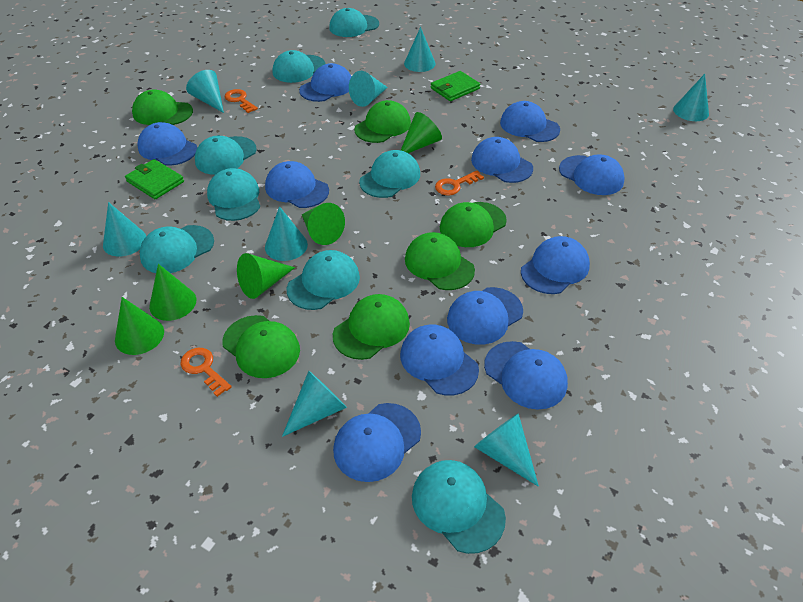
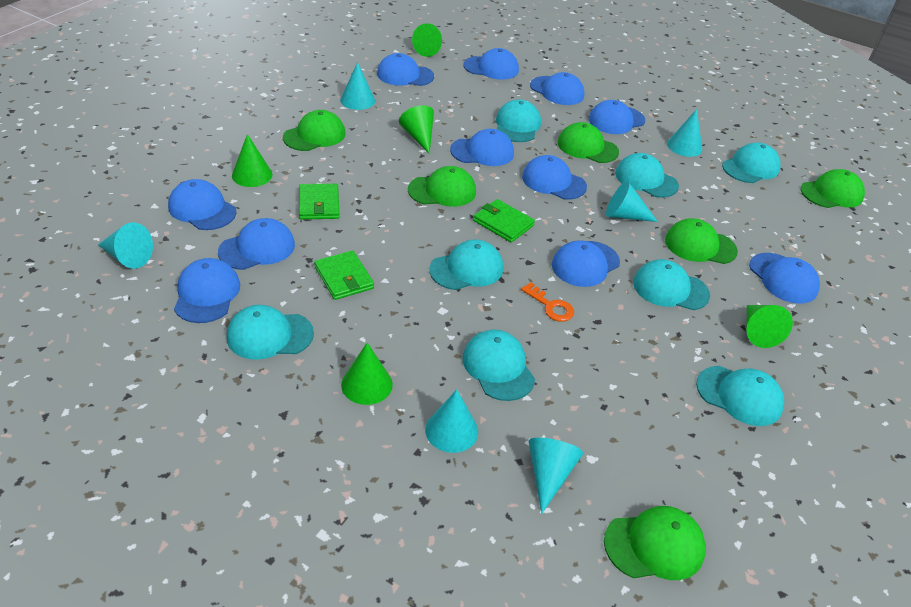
green wallet: [125,159,184,199] [431,71,480,101] = 2 -> [299,184,339,219] [314,250,374,300] [473,199,535,242] = 3
orange key: [180,348,232,397] [225,89,258,113] [435,171,484,196] = 3 -> [521,282,574,322] = 1
turquoise cone: [103,202,146,256] [186,70,224,113] [265,206,308,261] [282,371,347,437] [349,71,388,107] [404,27,436,72] [474,413,539,487] [673,74,709,121] = 8 -> [98,222,153,269] [340,62,375,110] [425,389,478,453] [529,438,584,514] [606,181,658,222] [667,109,702,157] = 6

